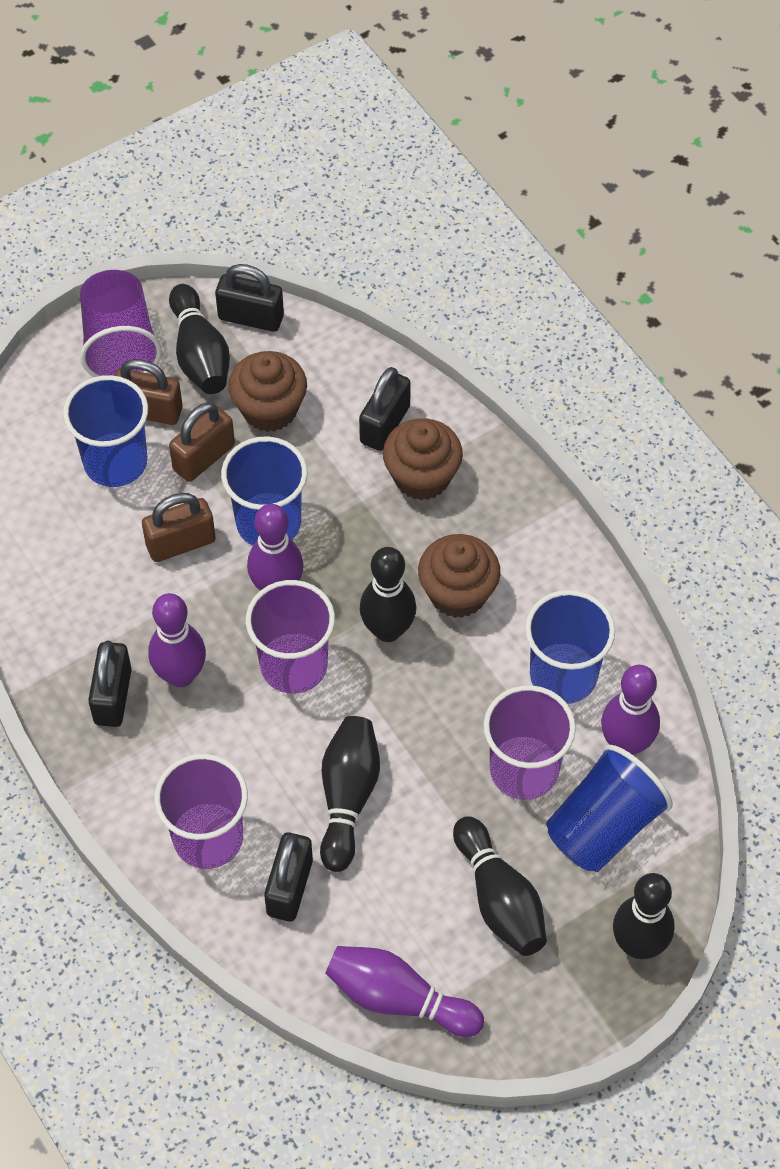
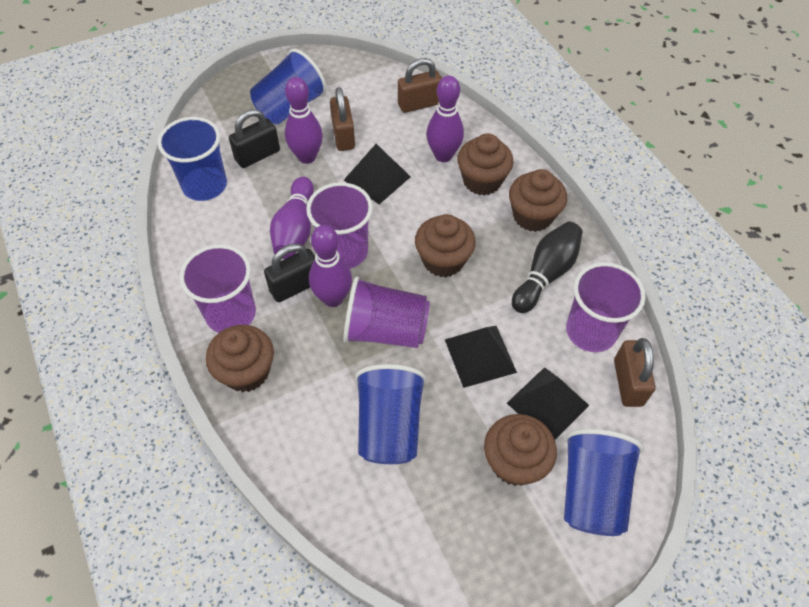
black bowling pin: [169,284,230,394] [320,716,380,872] [360,547,416,642] [453,816,547,956] [613,873,675,959] = 5 -> [512,221,582,313] = 1
black padlock: [88,640,132,727] [215,264,284,332] [264,832,313,922] [359,367,411,451] = 4 -> [229,109,280,168] [264,244,315,302] = 2
black pyramid: none = 0 -> [344,144,411,204] [445,326,517,388] [507,367,589,440] = 3
brown cupcake: [229,351,307,432] [383,418,463,500] [418,534,500,618] = 3 -> [206,325,274,392] [415,214,476,277] [457,133,514,195] [484,414,557,486] [509,169,567,232] = 5

